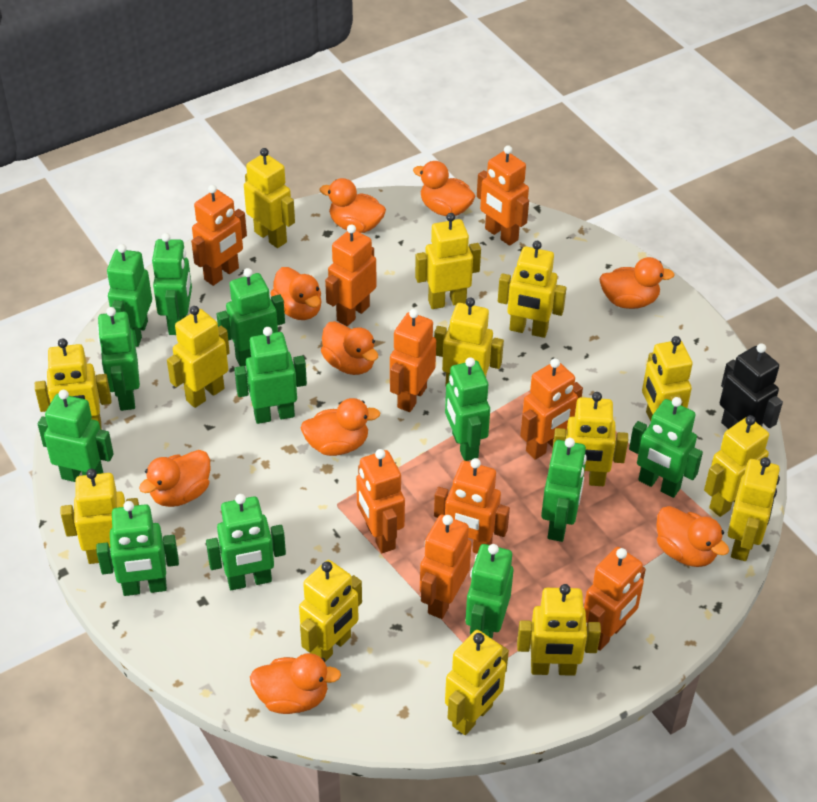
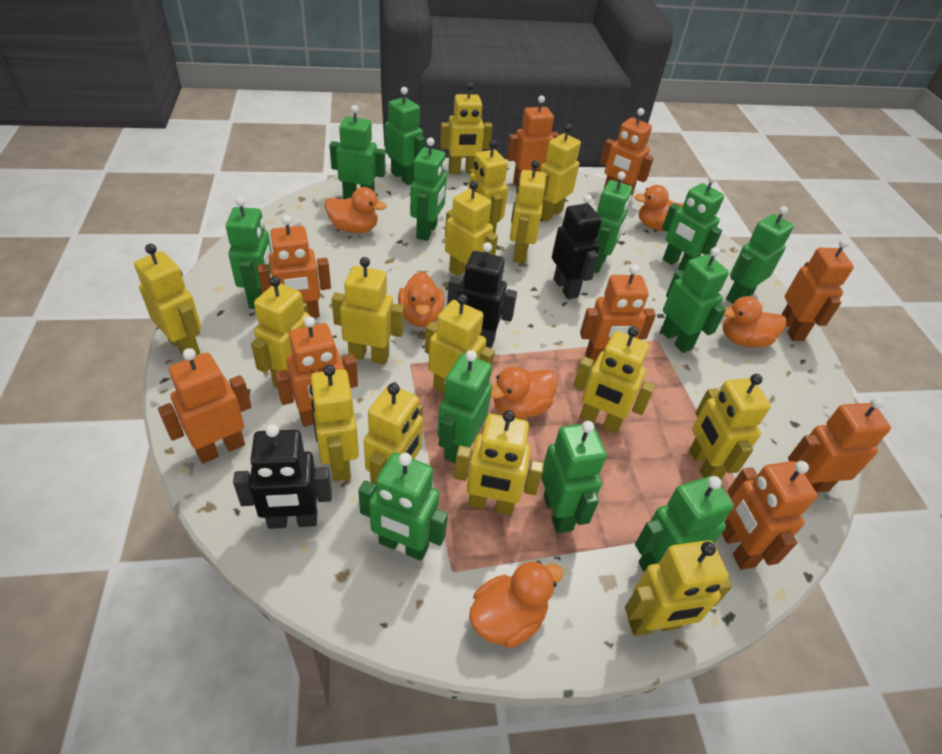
black robot: [720,343,783,429] = 1 -> [233,424,332,529] [447,242,517,348] [552,194,602,299] = 3
orange duck: [139,450,210,507] [250,653,341,714] [270,267,322,320] [301,398,380,456] [319,178,386,233] [321,321,378,375] [413,161,475,216] [599,257,675,309] [656,506,729,567] = 9 -> [325,187,387,233] [398,272,444,327] [469,561,563,648] [491,367,558,419] [634,185,683,231] [723,296,786,347] = 6
yellow robot: [35,339,111,429] [61,469,139,564] [167,306,230,408] [244,148,295,248] [299,560,362,662] [415,213,481,309] [434,297,504,385] [445,630,509,735] [498,241,566,338] [517,584,601,676] [552,392,628,486] [642,336,693,421] [704,415,769,517] [728,457,780,561] = 14 -> [134,244,201,356] [251,276,310,388] [309,365,359,482] [332,257,404,364] [364,383,423,484] [425,294,495,394] [440,82,493,174] [445,180,498,276] [454,410,544,515] [468,140,508,234] [510,160,546,263] [540,124,581,222] [573,326,655,433] [625,540,732,636] [689,374,771,479] = 15

